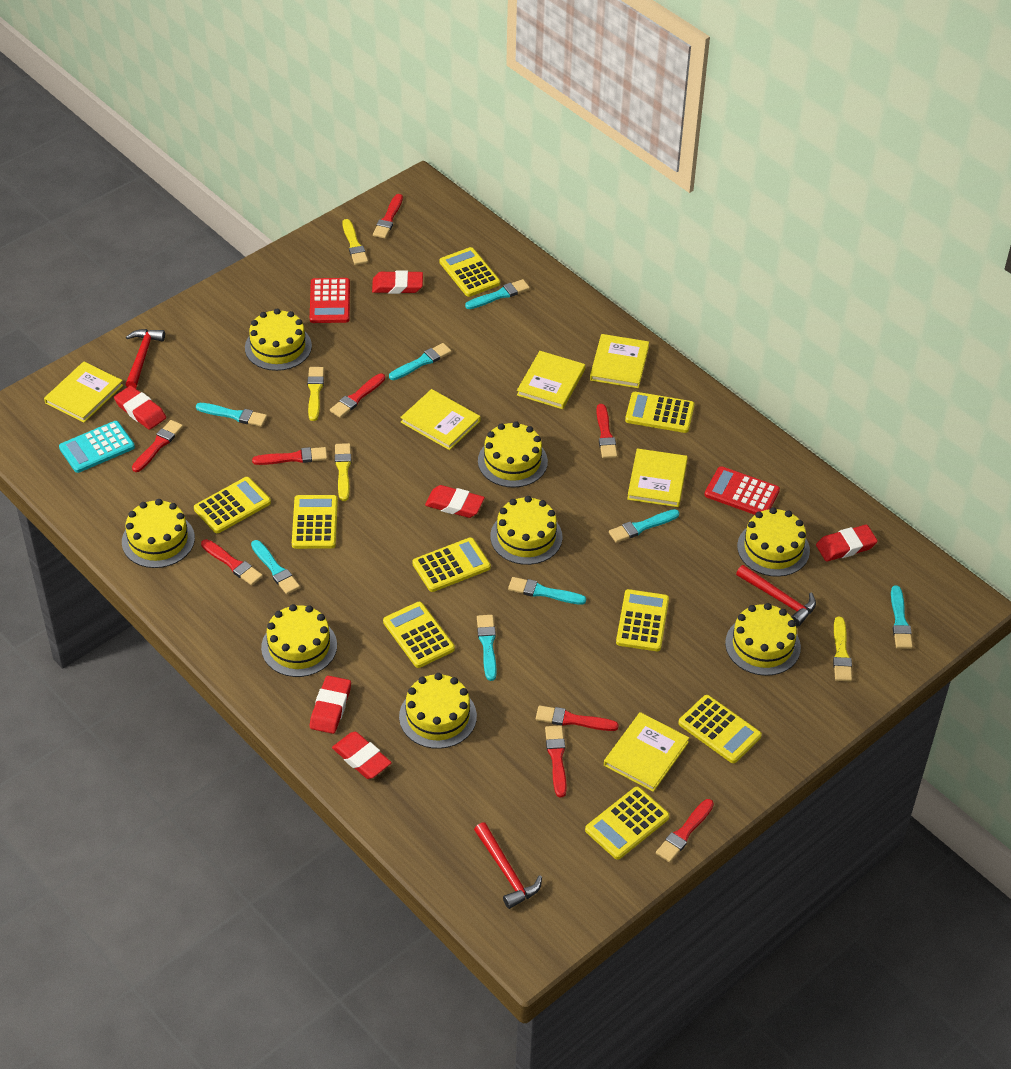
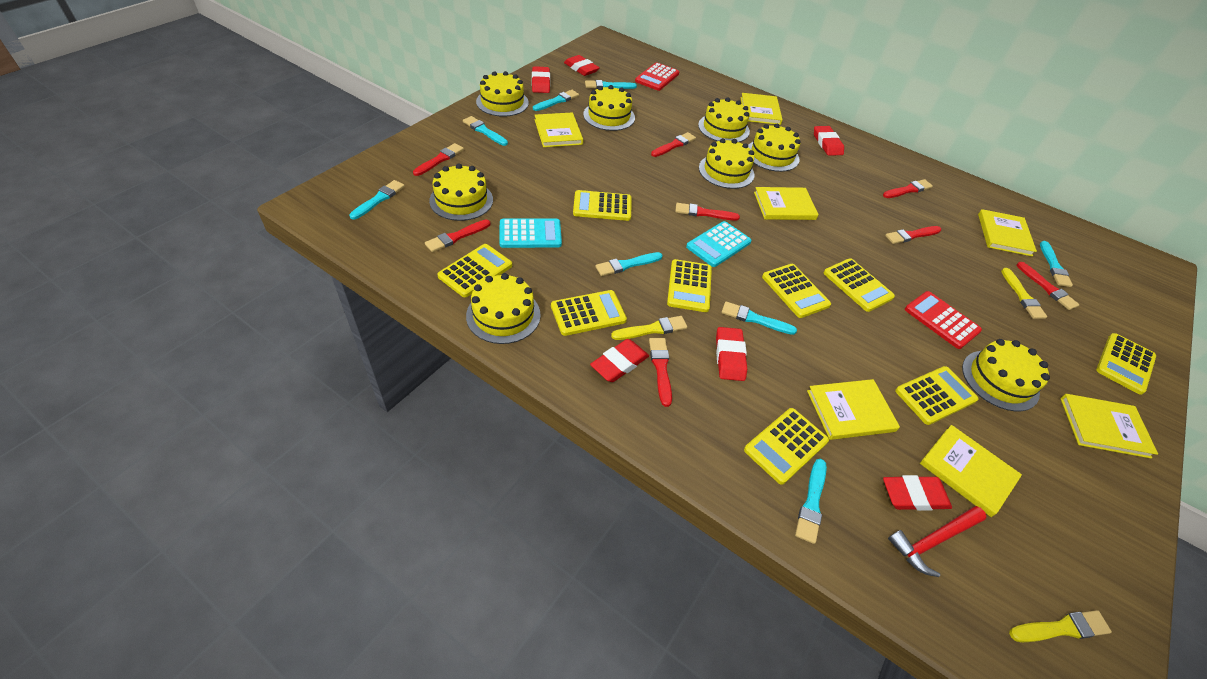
red brush: [132,420,183,472] [201,539,263,585] [252,447,327,465] [330,374,385,418] [373,194,403,239] [536,706,619,731] [545,725,566,797] [596,404,617,458] [656,799,714,863] = 9 -> [413,143,464,176] [425,220,490,252] [649,338,672,407] [651,132,696,157] [675,203,740,221] [883,179,933,198] [885,226,941,244] [1017,262,1079,310] = 8
red hammer: [125,329,165,388] [474,823,542,909] [736,565,816,627] = 3 -> [888,506,986,577] = 1
turquoise calculator: [59,421,135,473] = 1 -> [499,219,562,248] [686,221,751,267] = 2
yellow book: [44,362,123,423] [400,389,480,450] [517,351,585,409] [590,334,649,388] [604,712,689,792] [627,448,688,507] = 6 -> [535,112,583,147] [741,93,783,125] [754,187,819,220] [807,379,900,440] [920,425,1022,517] [978,209,1037,257] [1060,394,1158,459] = 7
yellow brush: [307,367,324,421] [335,443,351,501] [342,219,368,265] [833,617,852,682] = 4 -> [611,316,687,340] [1001,268,1047,319] [1009,610,1112,642] = 3

